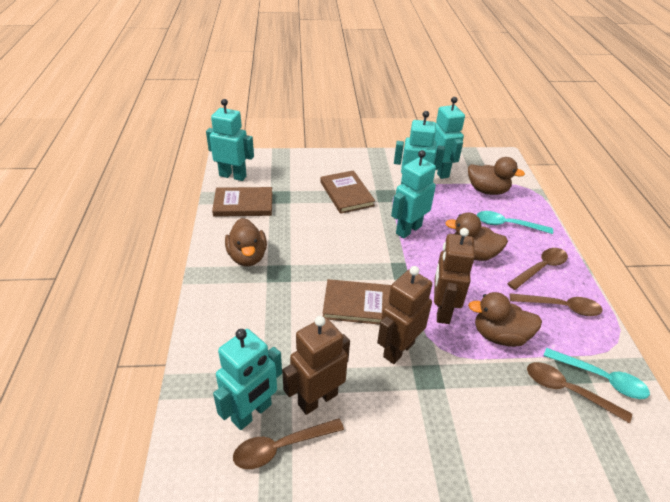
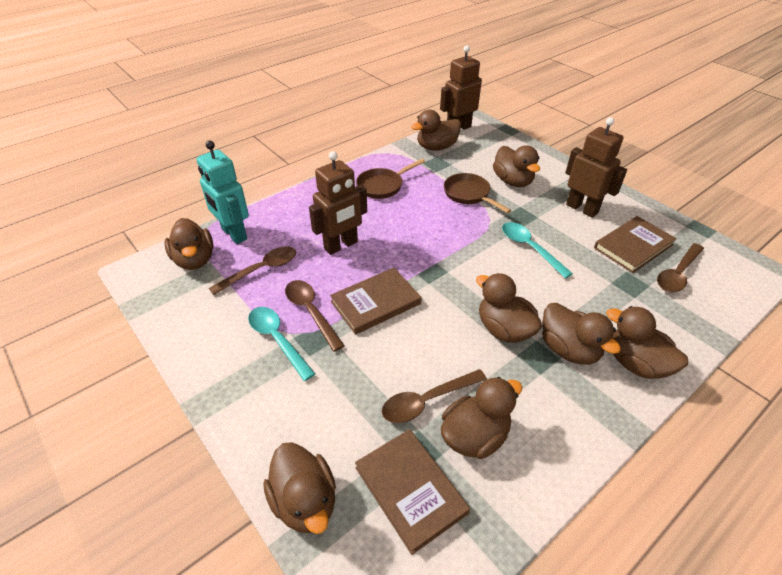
brown duck: [225,218,267,266] [445,212,508,261] [468,157,525,195] [468,292,542,347] = 4 -> [164,218,214,270] [263,442,336,534] [411,110,461,151] [441,377,522,459] [476,273,542,343] [493,145,540,187] [542,303,621,365] [606,306,688,379] = 8
brown pan: none = 0 -> [356,159,425,199] [444,173,511,214] = 2
turquoise robot: [206,99,254,181] [213,329,282,430] [391,150,436,238] [394,111,445,184] [435,97,465,179] = 5 -> [196,141,249,244] = 1

